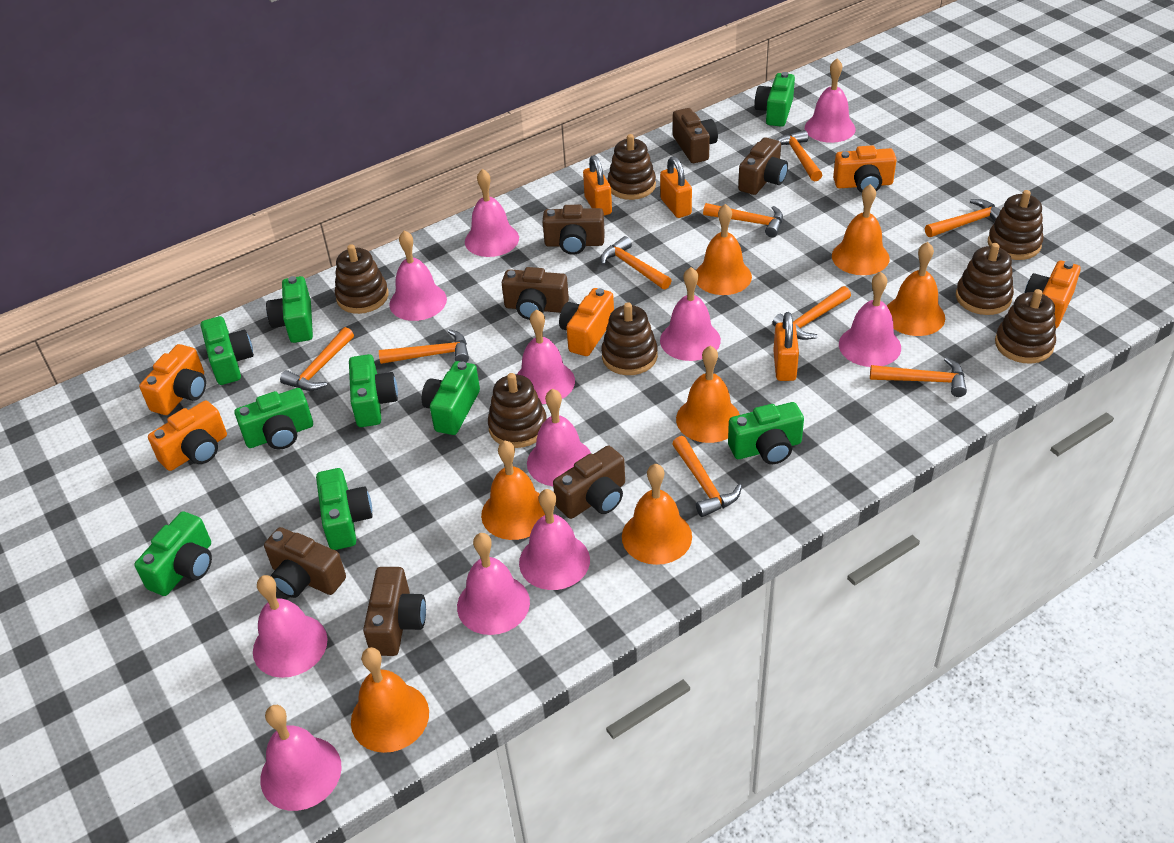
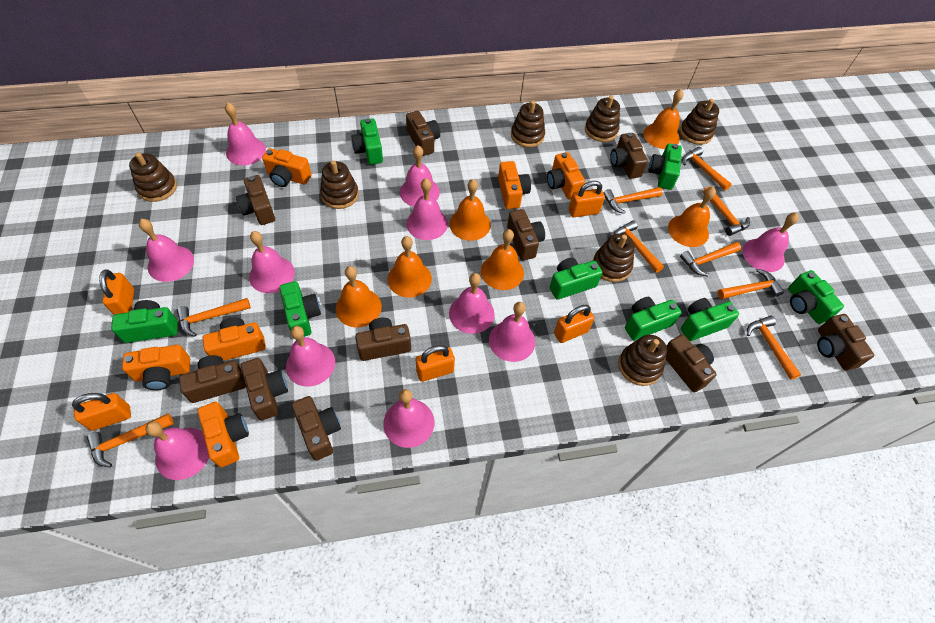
brown camera: [264,527,346,598] [363,567,426,656] [502,267,569,320] [542,205,605,255] [553,446,625,519] [673,108,718,163] [738,137,788,195] = 7 -> [179,355,246,403] [236,175,275,225] [241,358,288,420] [292,396,341,461] [355,317,411,361] [406,111,440,156] [507,209,545,261] [610,133,648,179] [666,334,717,393] [817,314,874,371] = 10
green camera: [134,511,212,596] [201,316,254,385] [235,388,313,449] [266,276,313,343] [316,468,373,550] [349,354,398,427] [422,361,480,435] [728,402,804,464] [755,72,795,127] = 9 -> [111,300,178,343] [279,281,321,337] [351,118,383,165] [550,258,603,300] [625,297,682,340] [648,143,682,190] [681,298,739,341] [788,270,844,324] = 8
orange bell: [351,647,429,753] [481,441,545,540] [622,464,692,565] [676,346,740,443] [696,204,752,295] [832,184,890,275] [887,242,945,336] = 7 -> [336,266,382,327] [388,236,432,298] [449,179,491,241] [481,229,524,290] [643,89,684,149] [668,187,716,247] = 6
orange camera: [139,344,206,415] [148,400,227,471] [559,288,614,356] [833,145,897,193] [1025,261,1081,328] = 5 -> [122,345,190,390] [197,402,249,467] [203,317,266,361] [262,148,312,187] [498,161,531,209] [547,152,585,200] = 6
orange padlock: [583,155,612,215] [660,156,692,218] [773,312,799,381] = 3 -> [72,393,131,431] [99,270,134,315] [416,345,455,382] [554,305,594,343] [569,181,605,217] = 5

